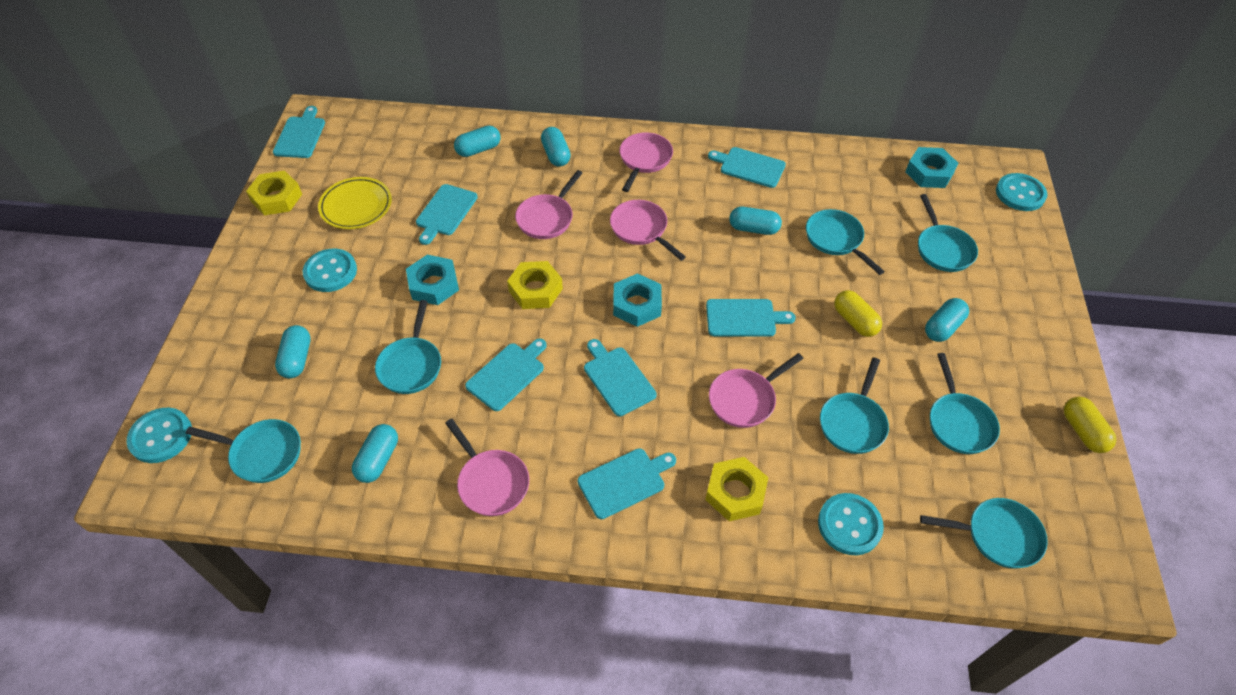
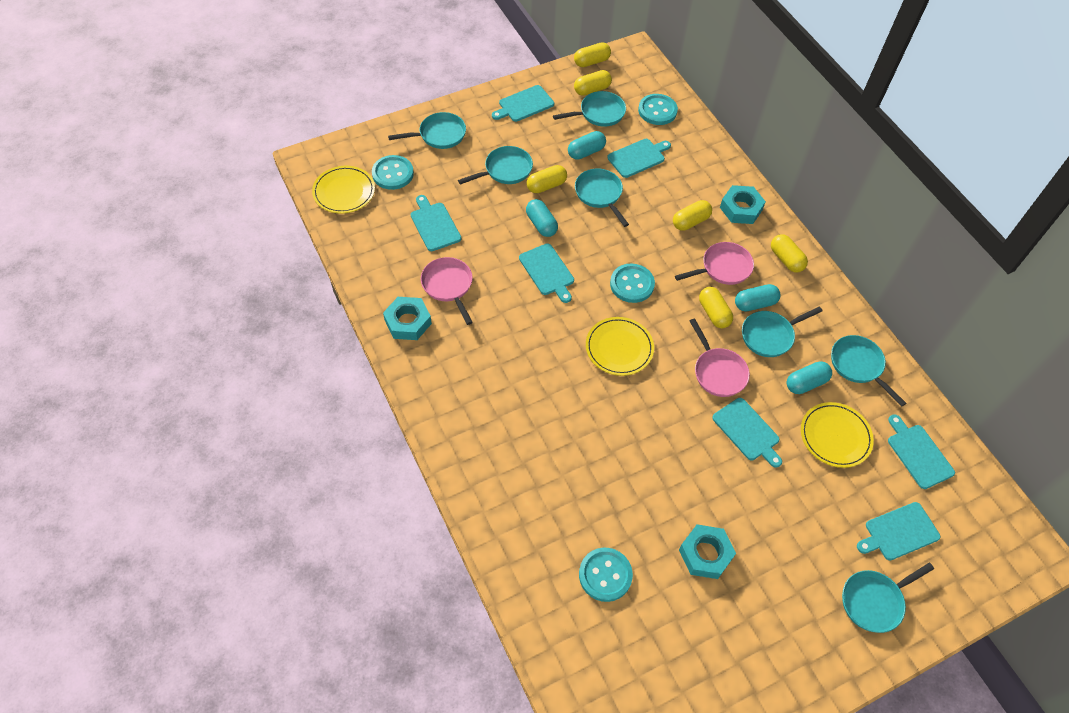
pink pan: [445,419,529,516] [515,170,582,239] [610,200,686,261] [619,132,673,192] [709,353,803,428] = 5 -> [421,257,473,325] [675,242,754,285] [690,318,750,397] = 3
turquoise capsule: [275,325,311,378] [352,424,398,483] [454,126,501,157] [541,127,571,167] [729,207,782,235] [925,298,969,342] = 6 -> [526,199,558,237] [568,131,606,160] [735,284,780,312] [787,361,832,394] = 4
yellow capsule: [834,290,882,337] [1064,397,1116,453] = 2 -> [527,165,567,193] [574,42,611,67] [574,70,612,96] [673,200,712,231] [699,287,733,328] [771,234,808,273] = 6
yellow nut: [246,170,302,215] [507,261,563,309] [705,457,769,521] = 3 -> none = 0
yellow plate: [318,177,392,229] = 1 -> [312,166,375,214] [586,317,654,376] [801,402,874,468] = 3

